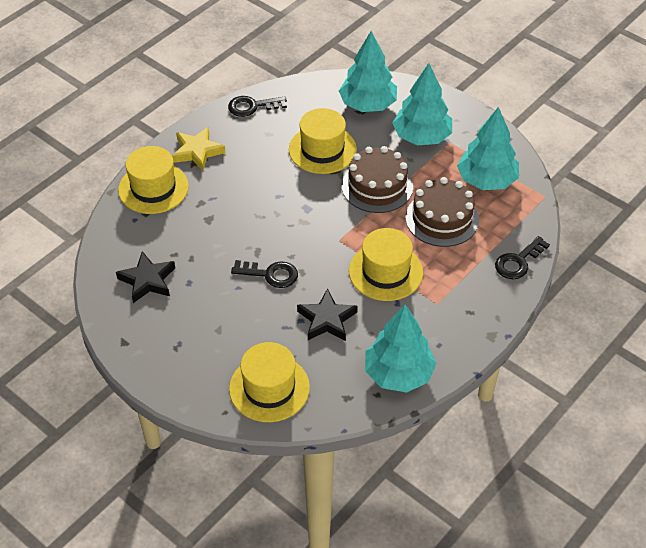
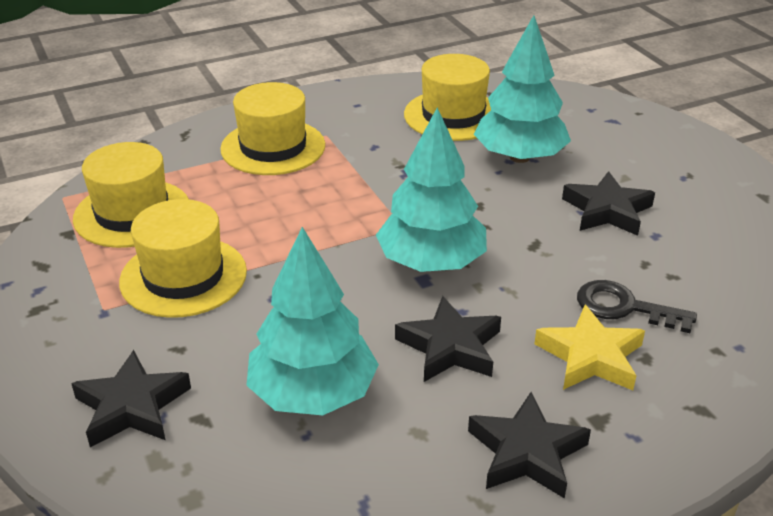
black key: [228,96,287,117] [231,260,298,288] [495,236,550,279] = 3 -> [577,280,697,333] = 1
black star: [116,251,175,303] [297,288,358,341] = 2 -> [71,350,191,447] [395,296,501,382] [468,392,591,499] [562,171,655,236] = 4
brown cake: [342,146,413,213] [405,177,479,247] = 2 -> none = 0
turquoise tree: [339,31,397,112] [365,305,436,393] [392,63,452,145] [457,107,519,190] = 4 -> [246,227,379,415] [376,107,487,272] [474,15,571,163] = 3

